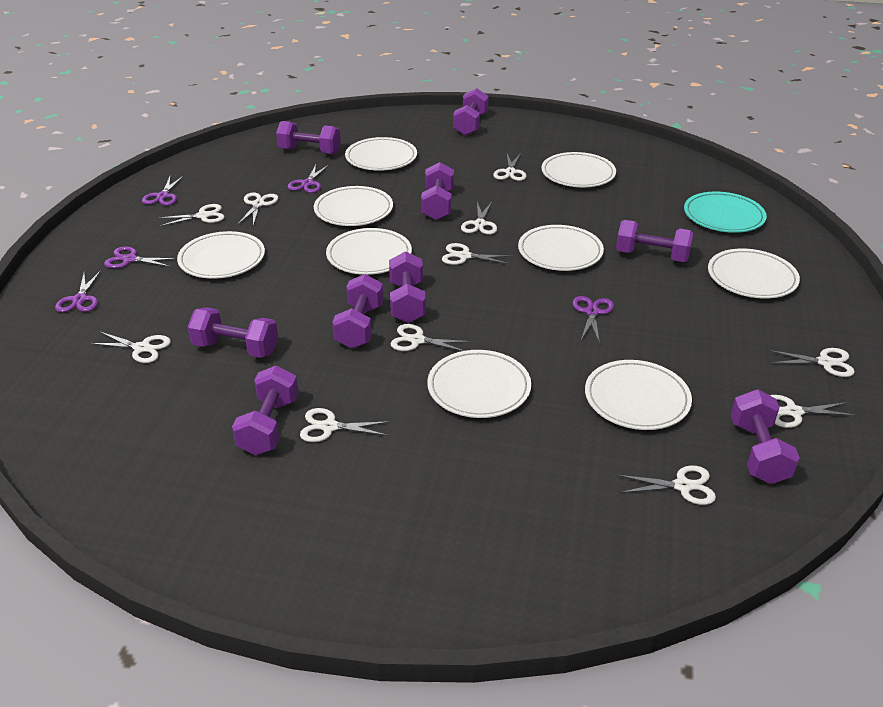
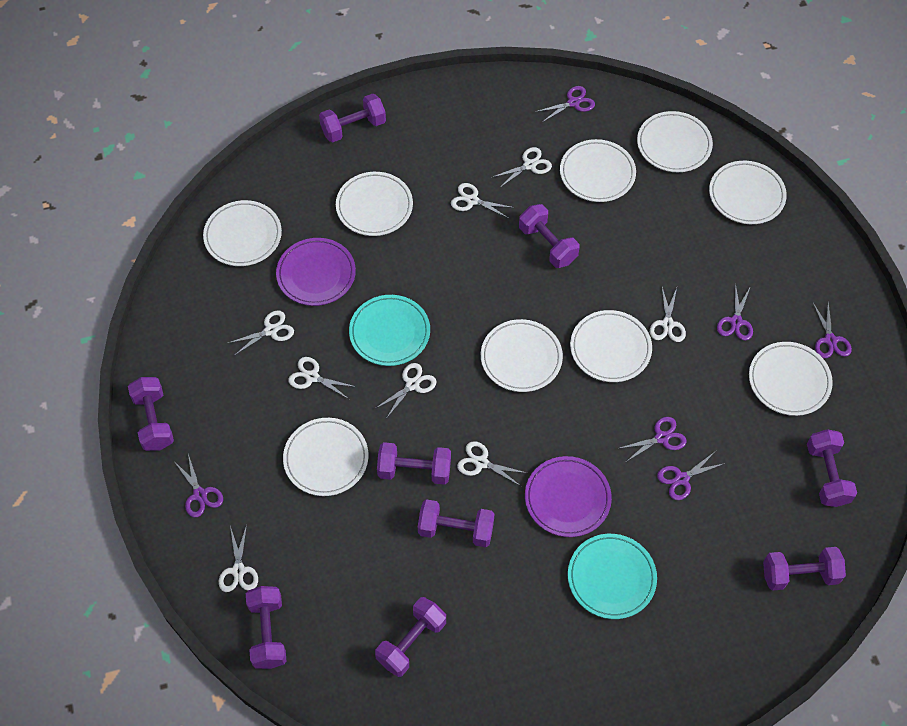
purple plate: none = 0 -> [276,238,356,306] [525,456,612,537] = 2
purple scissors: [55,270,101,312] [104,246,177,269] [142,175,184,206] [288,164,329,193] [573,296,614,344] = 5 -> [173,454,223,517] [535,86,595,122] [617,417,687,462] [657,451,726,500] [717,283,753,341] [813,302,852,358] = 6
turquoise plate: [684,191,767,233] = 1 -> [349,295,430,366] [568,534,657,619] = 2
white scissors: [89,331,171,363] [158,204,224,226] [238,192,278,226] [300,408,390,442] [391,324,472,351] [442,243,511,265] [461,202,497,235] [493,153,527,181] [617,466,716,505] [768,348,855,377] [770,395,856,428] = 11 -> [219,525,258,592] [228,310,294,356] [288,357,356,400] [376,363,437,419] [451,183,515,219] [457,441,527,487] [491,147,552,188] [650,287,686,342] = 8

